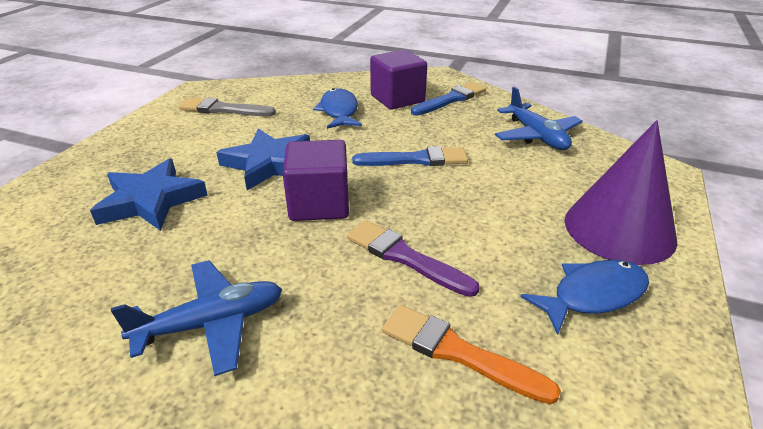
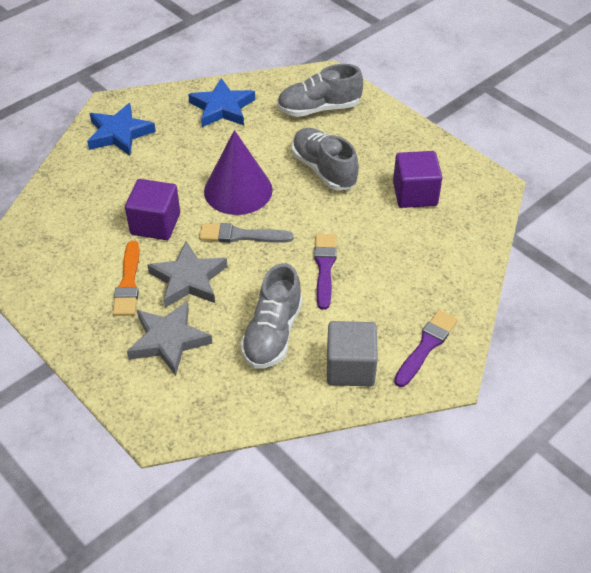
blue brush: [352,146,468,166] [411,82,486,115] = 2 -> none = 0
blue fish: [313,88,362,129] [520,260,649,335] = 2 -> none = 0
blue plane: [111,260,282,376] [495,87,583,150] = 2 -> none = 0
grey cube: none = 0 -> [327,321,378,386] = 1
grey shoe: none = 0 -> [240,263,303,369] [277,64,363,117] [292,128,359,191] = 3
grey star: none = 0 -> [127,301,213,376] [147,241,228,308] = 2
purple brush: [347,220,480,297] = 1 -> [314,234,337,310] [394,310,458,387] = 2

